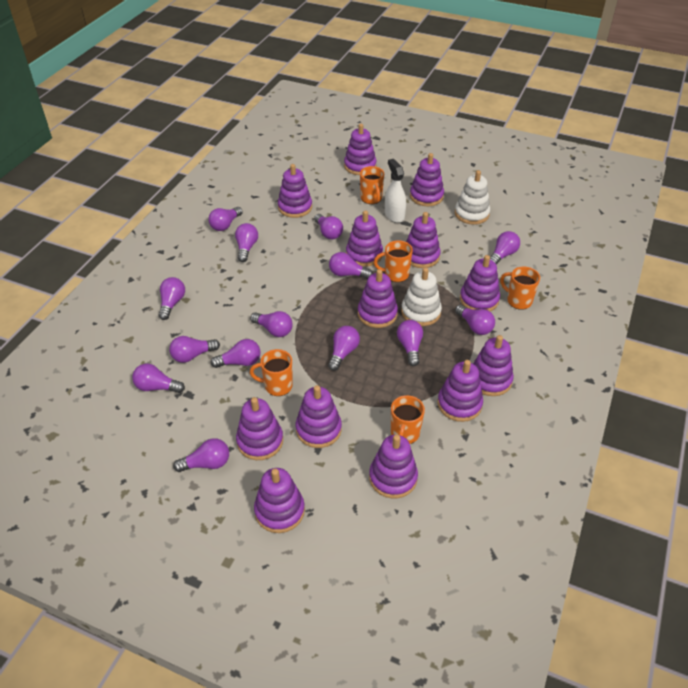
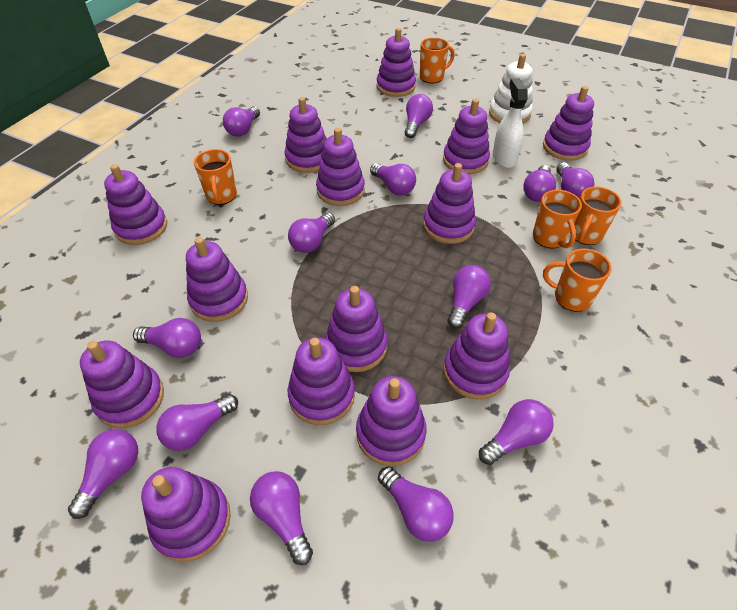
purple light bulb: [132,363,185,393] [158,277,185,320] [169,336,220,363] [173,438,229,472] [208,207,243,231] [211,339,260,368] [235,223,258,262] [250,311,293,337] [314,214,343,239] [328,326,360,371] [329,252,373,279] [397,320,423,366] [455,305,495,335] [490,231,520,264] = 14 -> [68,429,138,519] [133,318,201,358] [156,394,238,451] [223,106,260,137] [250,471,313,565] [288,212,335,253] [370,163,416,195] [378,466,454,542] [405,94,433,138] [447,265,491,329] [479,399,554,465] [523,165,556,202] [557,162,594,199] = 13
purple stacking toy: [236,397,283,460] [254,468,305,533] [278,164,312,218] [296,385,342,448] [344,124,376,175] [346,210,383,267] [358,269,398,328] [369,435,418,498] [406,212,440,268] [410,153,444,206] [438,360,483,422] [460,255,500,311] [473,335,514,396] = 13 -> [80,340,164,428] [104,164,167,245] [141,467,231,562] [186,237,248,322] [284,97,327,173] [288,337,355,425] [316,128,365,206] [325,286,387,372] [356,376,427,466] [377,28,416,97] [423,163,476,244] [443,99,490,174] [443,312,510,400] [543,86,594,161] = 14
white stacking toy: [401,268,442,326] [455,170,490,225] = 2 -> [489,54,533,124] = 1

